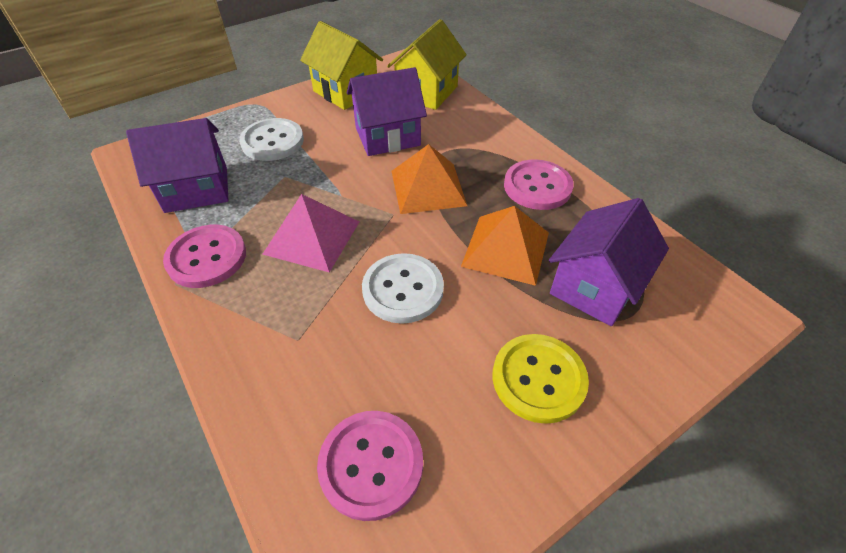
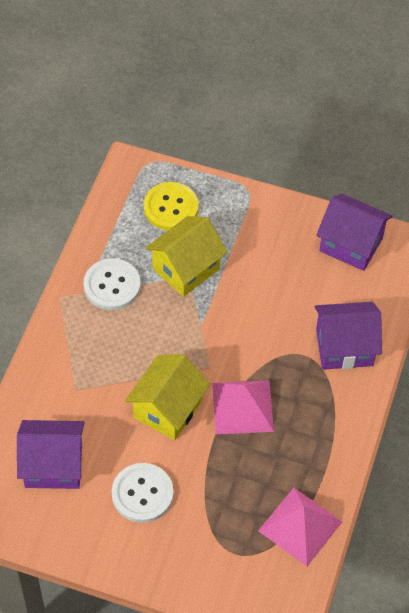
orange pyramid: [392,144,467,214] [461,206,549,286] = 2 -> none = 0
pink button: [163,225,246,288] [317,411,423,521] [504,159,574,210] = 3 -> none = 0
pink pyramid: [263,194,359,273] = 1 -> [212,380,274,434] [258,488,342,566] = 2

